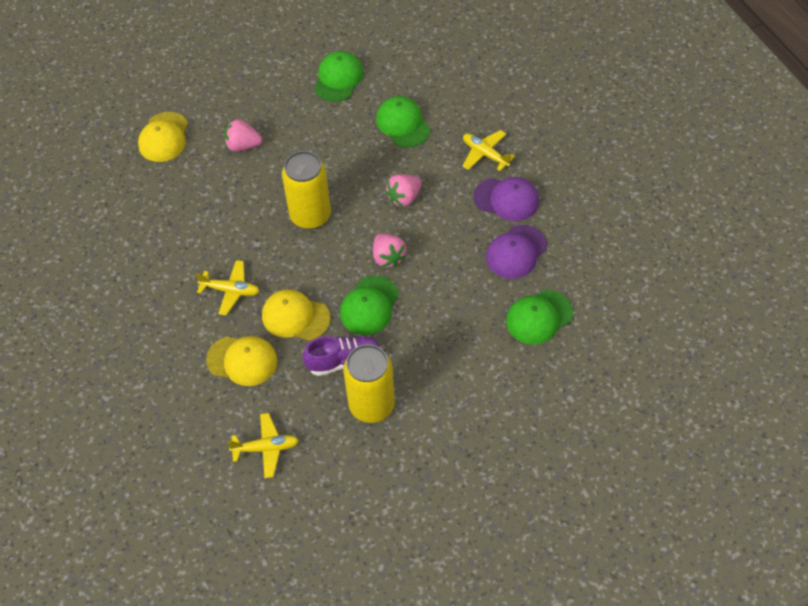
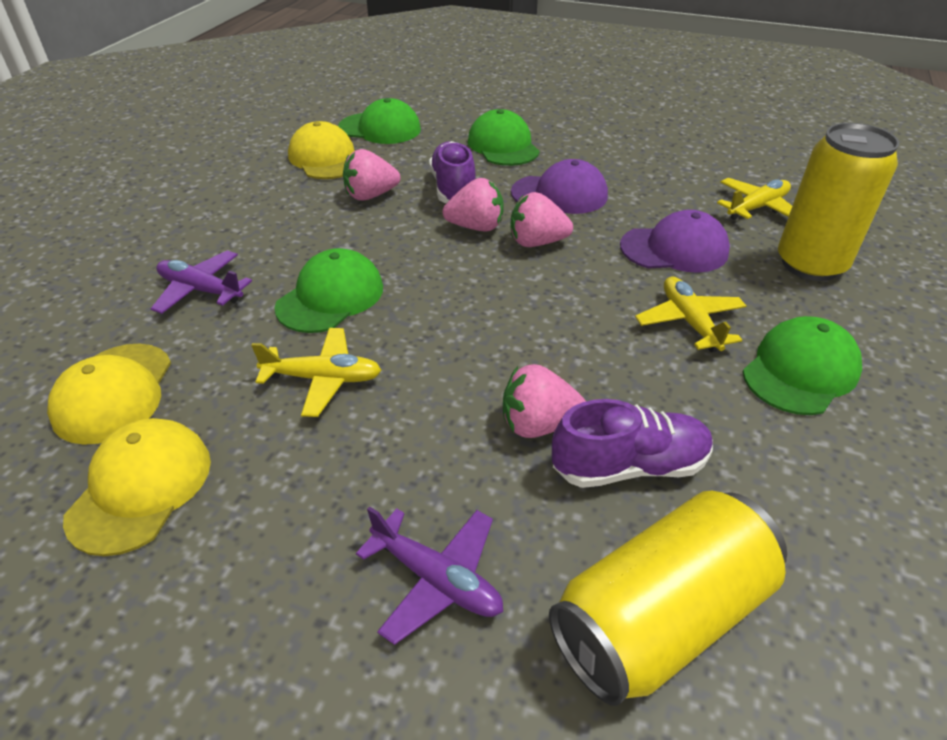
pink strawberry: [224,119,262,152] [373,234,407,268] [385,174,422,207] = 3 -> [343,149,400,200] [442,178,504,231] [503,364,586,438] [510,192,573,247] = 4
purple plane: none = 0 -> [151,250,252,314] [356,506,503,645] = 2
purple shoe: [303,336,381,376] = 1 -> [429,141,476,203] [552,399,713,488] = 2

